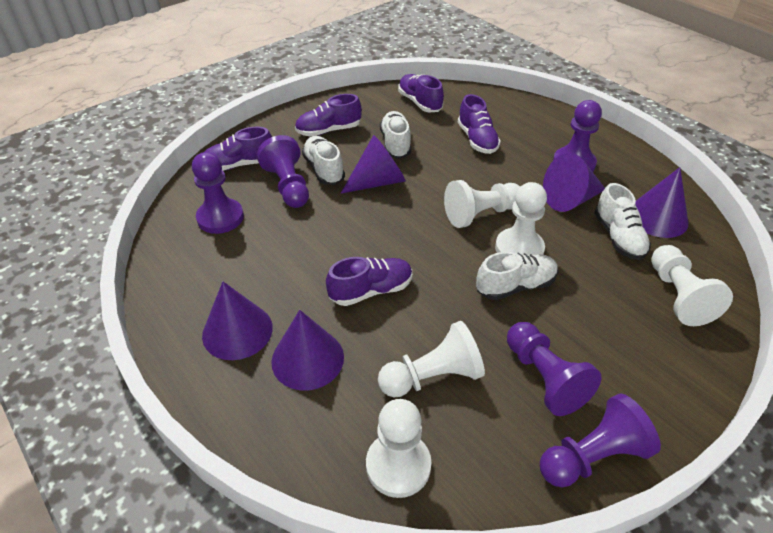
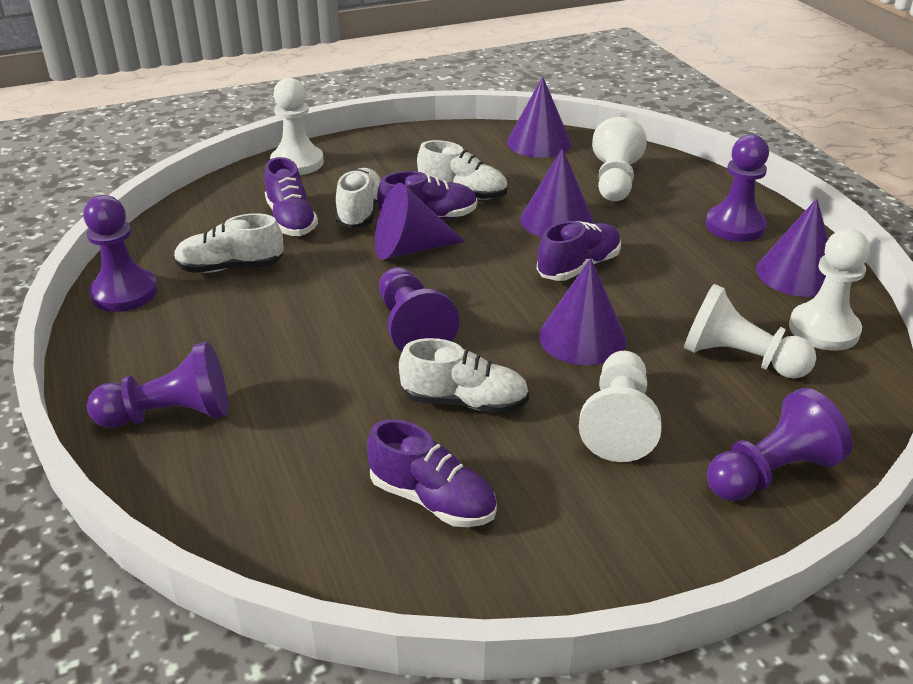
purple shoe: [205,127,272,171] [295,94,362,137] [326,257,412,306] [398,74,444,112] [458,94,501,154] = 5 -> [264,157,318,236] [367,419,497,527] [377,171,477,220] [537,221,621,281] = 4

